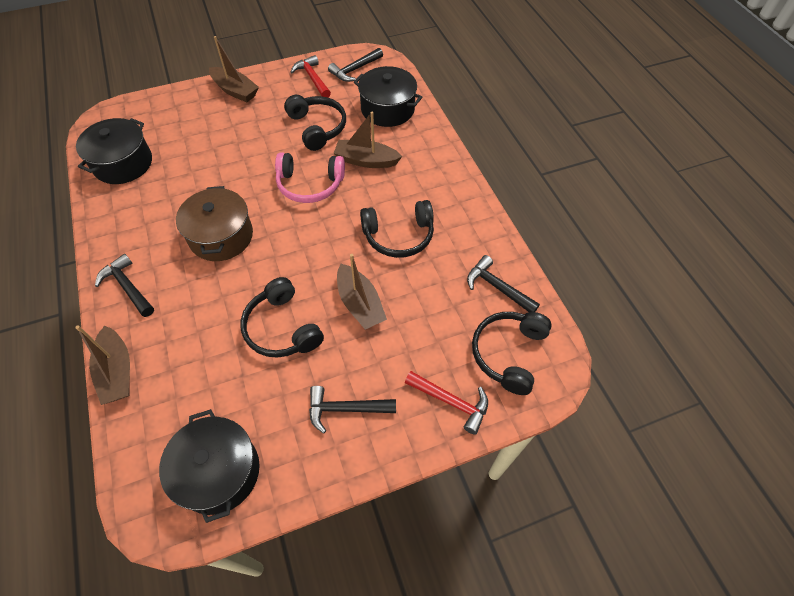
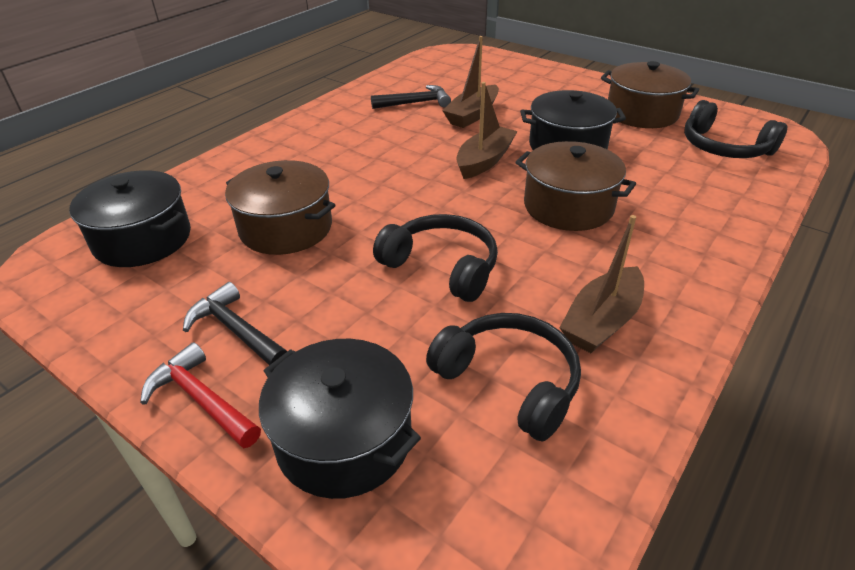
black hammer: [95,254,154,317] [309,386,396,433] [328,48,383,82] [467,255,540,312] = 4 -> [183,282,287,365] [371,85,451,109] = 2
black headphones: [240,277,324,358] [284,95,346,151] [360,200,434,258] [472,312,552,395] = 4 -> [373,214,498,302] [426,313,581,442] [684,100,787,158] = 3
brown boat: [75,325,130,405] [209,36,259,102] [334,112,402,168] [337,254,387,329] = 4 -> [442,36,499,128] [456,82,517,179] [559,215,644,353] = 3
brown pot: [176,186,253,261] = 1 -> [225,160,335,255] [516,141,636,231] [601,61,699,128] = 3
pink headphones: [275,152,345,203] = 1 -> none = 0
red hammer: [291,55,331,97] [405,371,488,435] = 2 -> [140,342,261,448] = 1

